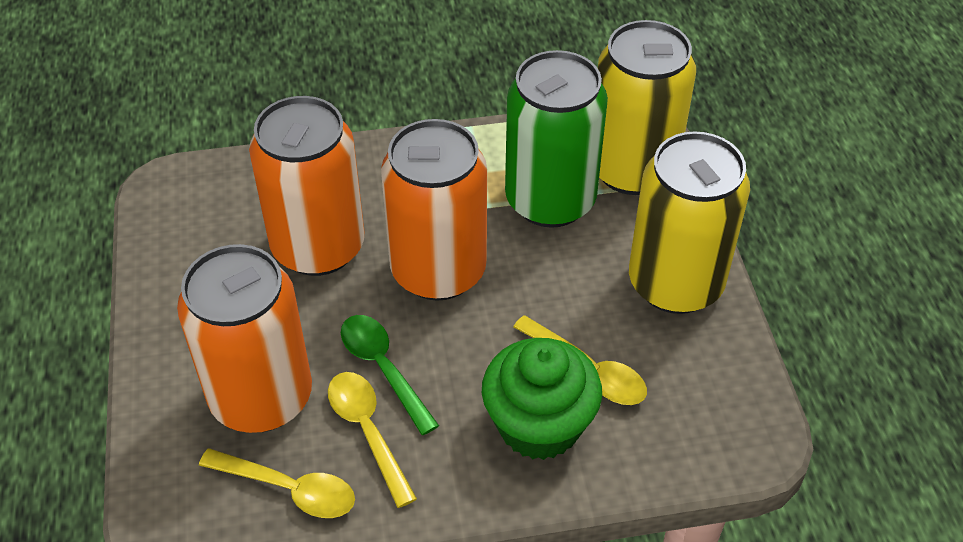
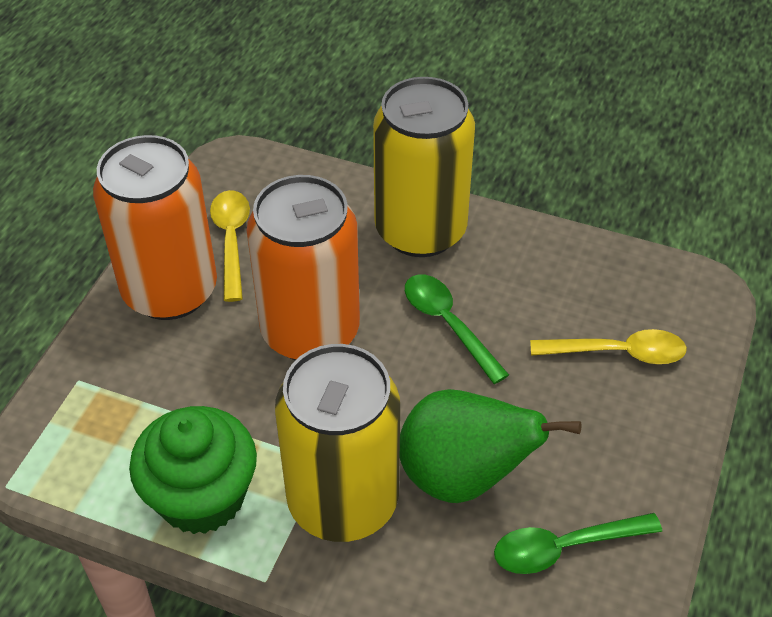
green can: [505,50,608,228] = 1 -> none = 0
green pear: none = 0 -> [400,389,582,503] = 1
green spoon: [341,315,439,435] = 1 -> [405,275,509,384] [494,513,662,574] = 2
orange can: [177,244,312,433] [249,96,364,276] [381,119,487,301] = 3 -> [93,135,217,320] [247,175,360,360] = 2
yellow spoon: [199,448,355,518] [328,372,417,508] [513,315,647,405] = 3 -> [210,190,250,302] [530,329,687,364] = 2

